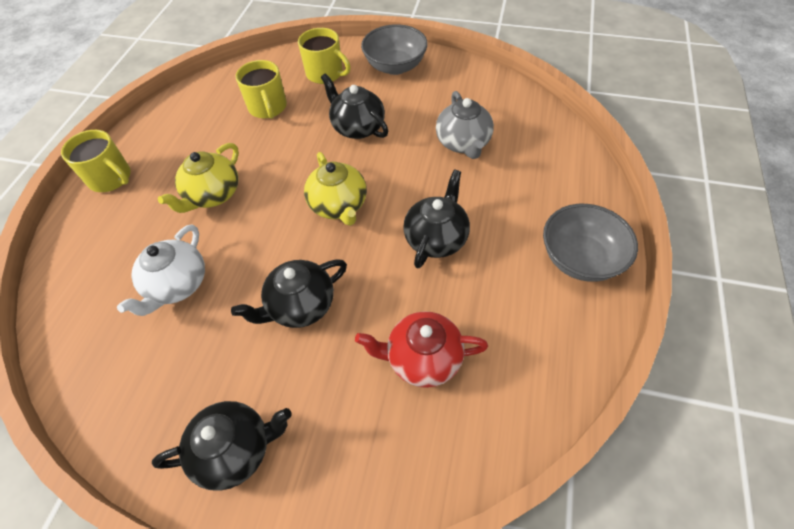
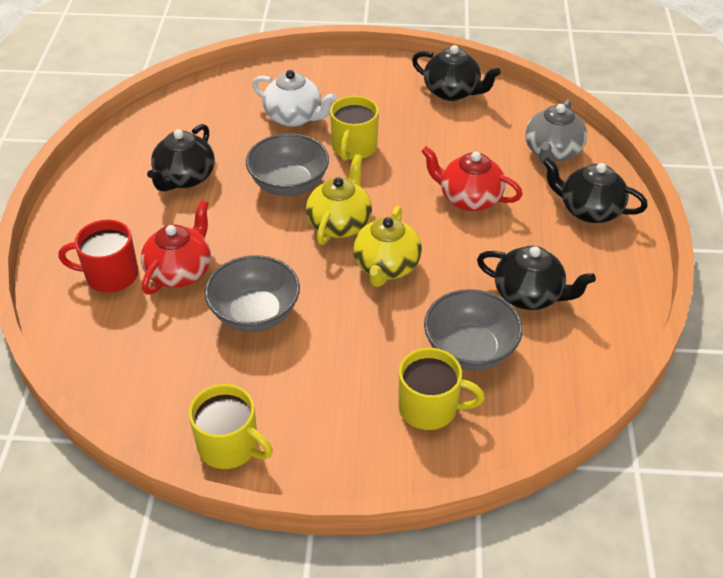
grey bowl: [361,24,428,75] [543,204,638,282] = 2 -> [204,255,300,332] [246,133,329,196] [424,289,523,371] = 3
red mug: none = 0 -> [58,220,138,293] = 1
red teapot: [355,311,488,388] = 1 -> [141,200,211,294] [421,146,523,211] = 2

